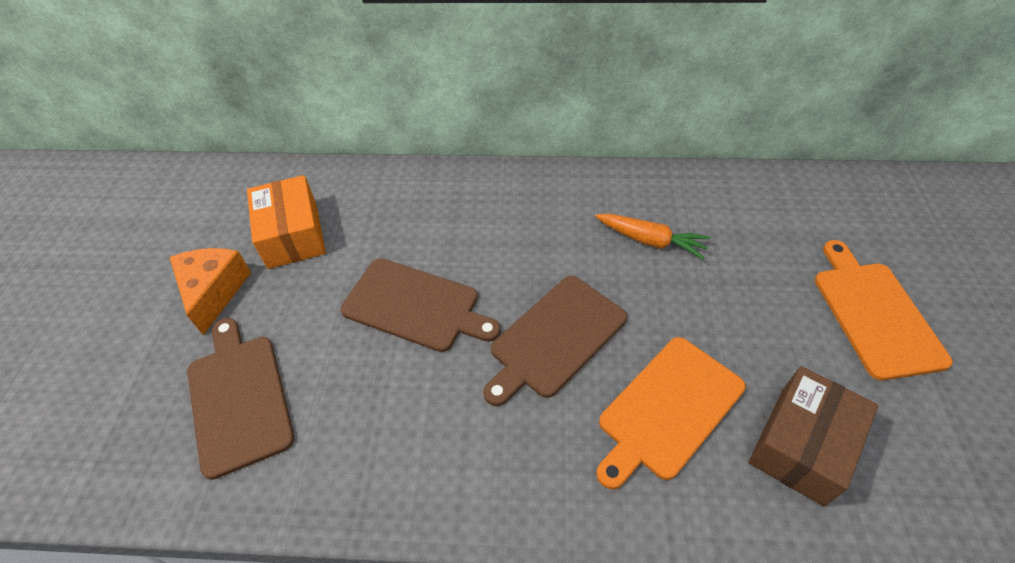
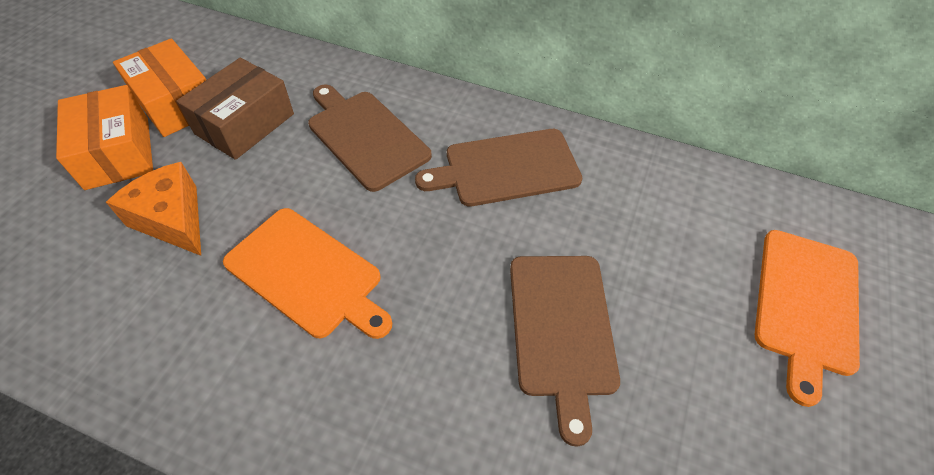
orange box: [247,175,326,269] = 1 -> [56,85,153,190] [113,38,206,137] = 2
orange carrot: [595,213,711,260] = 1 -> none = 0

